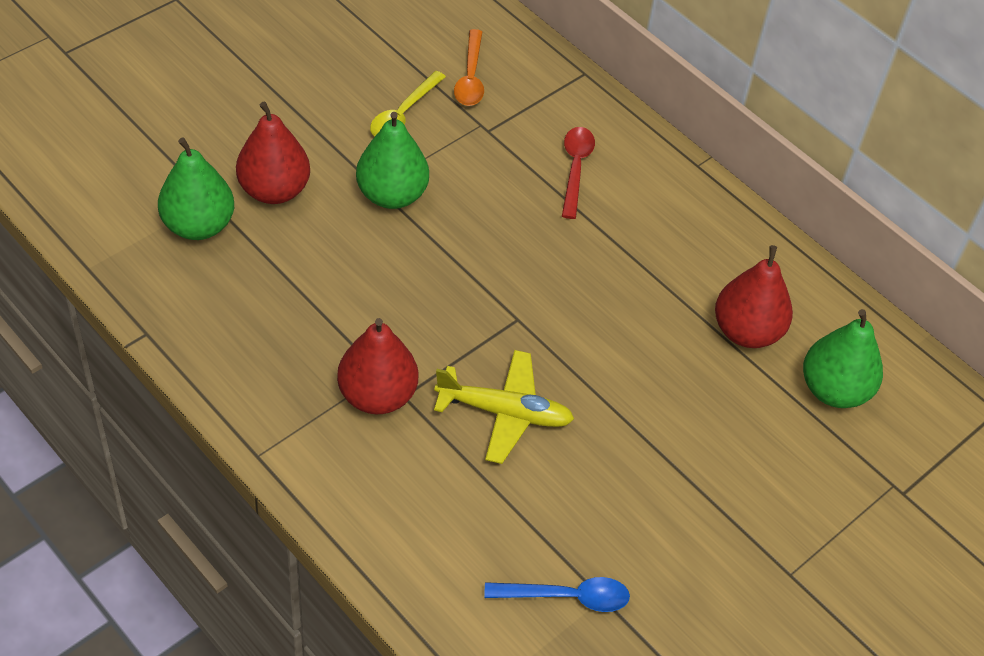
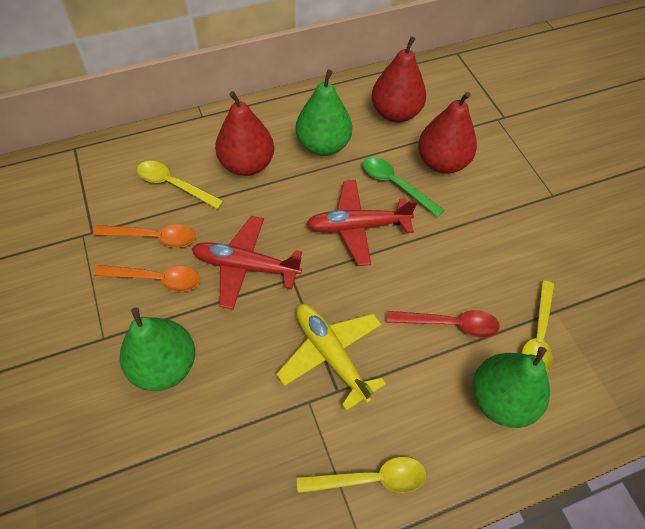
blue spoon: [484,577,630,612] = 1 -> none = 0
green spoon: none = 0 -> [363,157,444,217] = 1
orange spoon: [454,29,484,106] = 1 -> [93,224,196,248] [94,265,200,292] = 2
red plane: none = 0 -> [192,216,302,309] [306,180,418,266] = 2
yellow spoon: [370,71,446,136] = 1 -> [137,161,224,209] [297,457,426,493] [521,280,554,373] = 3

